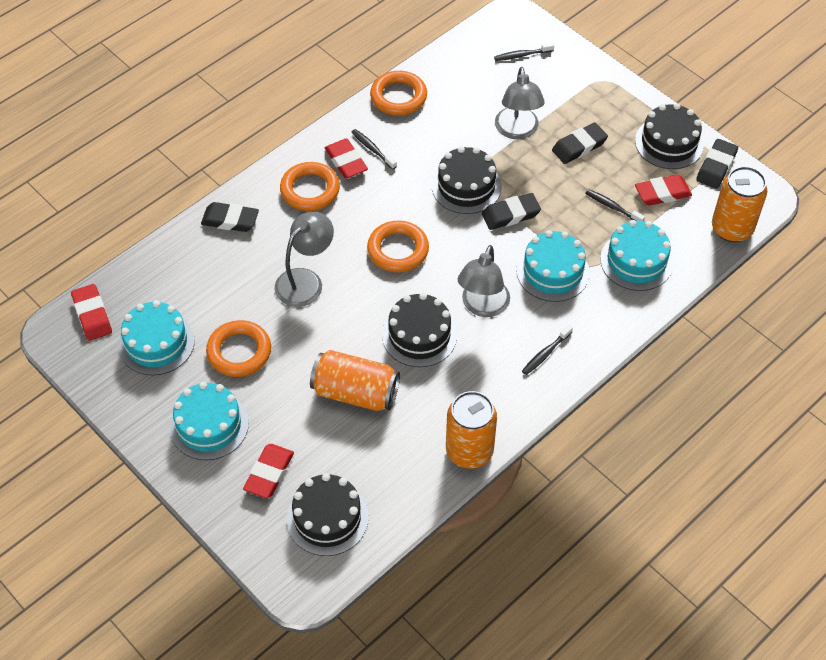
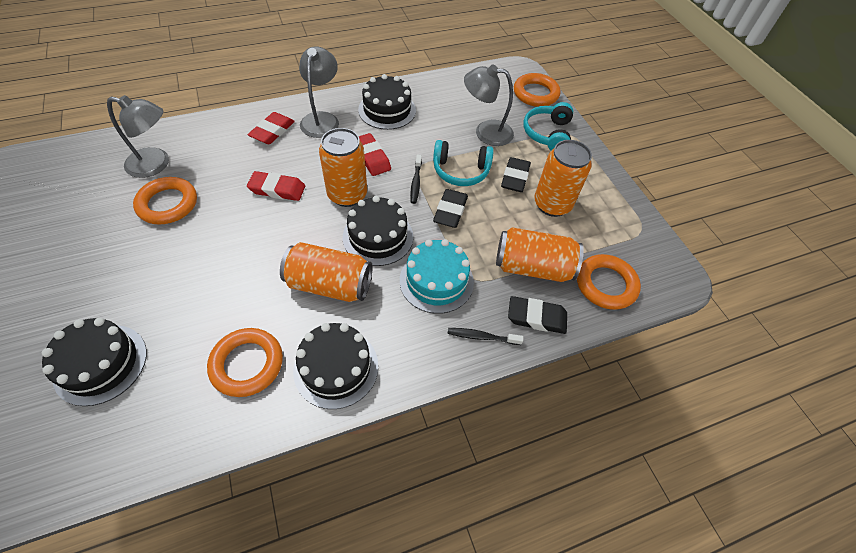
black eraser: [201,202,259,232] [482,193,541,230] [552,123,608,164] [696,139,738,189] = 4 -> [433,189,468,228] [501,157,531,192] [508,296,567,334] = 3
black toothbrush: [351,129,397,169] [494,42,554,61] [522,325,573,375] [585,189,645,221] = 4 -> [410,155,422,204] [448,328,523,345] = 2
orange can: [310,350,400,411] [446,391,497,469] [712,166,767,242] = 3 -> [280,242,373,302] [319,128,367,207] [496,227,584,282] [534,140,592,217] = 4
red eraser: [71,284,112,341] [243,444,294,498] [325,138,368,178] [635,175,692,206] = 4 -> [247,171,305,201] [248,112,295,144] [359,133,391,176] = 3
turquoise cake: [119,300,195,375] [170,382,249,460] [517,230,590,302] [600,220,673,291] = 4 -> [400,239,474,314] = 1
turquoise headphones: none = 0 -> [433,140,494,186] [523,102,573,150] = 2

